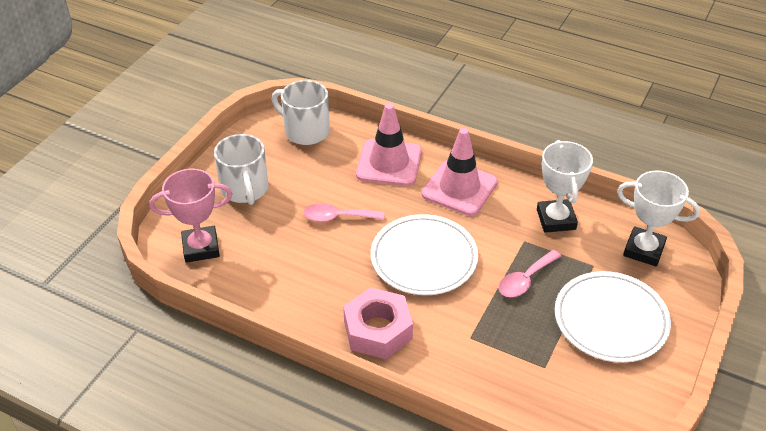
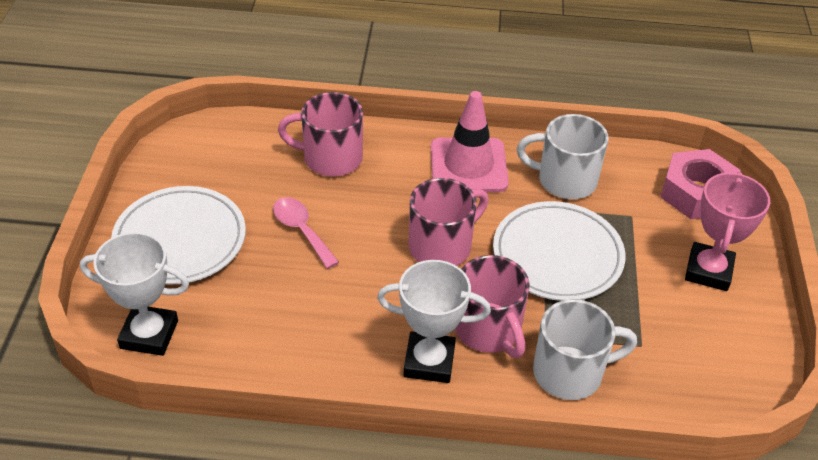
pink mug: none = 0 -> [278,92,363,177] [409,178,489,266] [455,255,530,358] = 3
pink spoon: [303,203,384,222] [498,250,561,297] = 2 -> [273,197,339,269] = 1
pink traffic cone: [356,103,422,186] [422,128,498,216] = 2 -> [431,91,509,192] = 1

